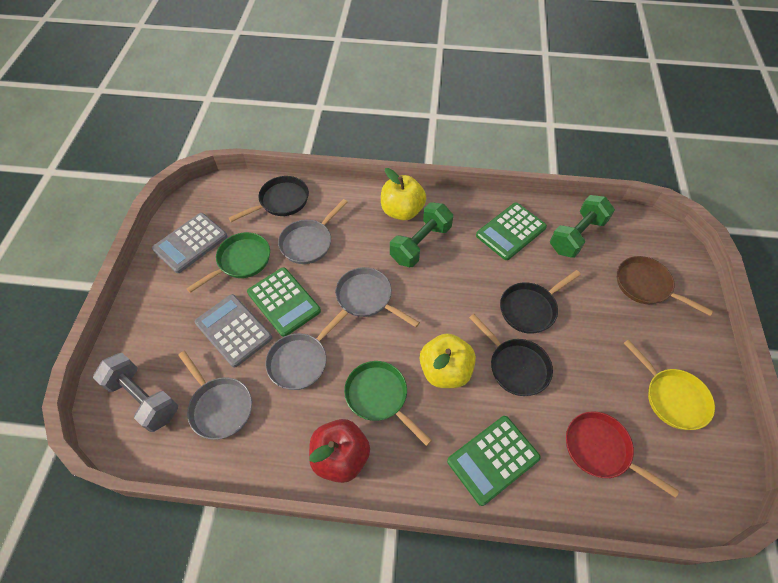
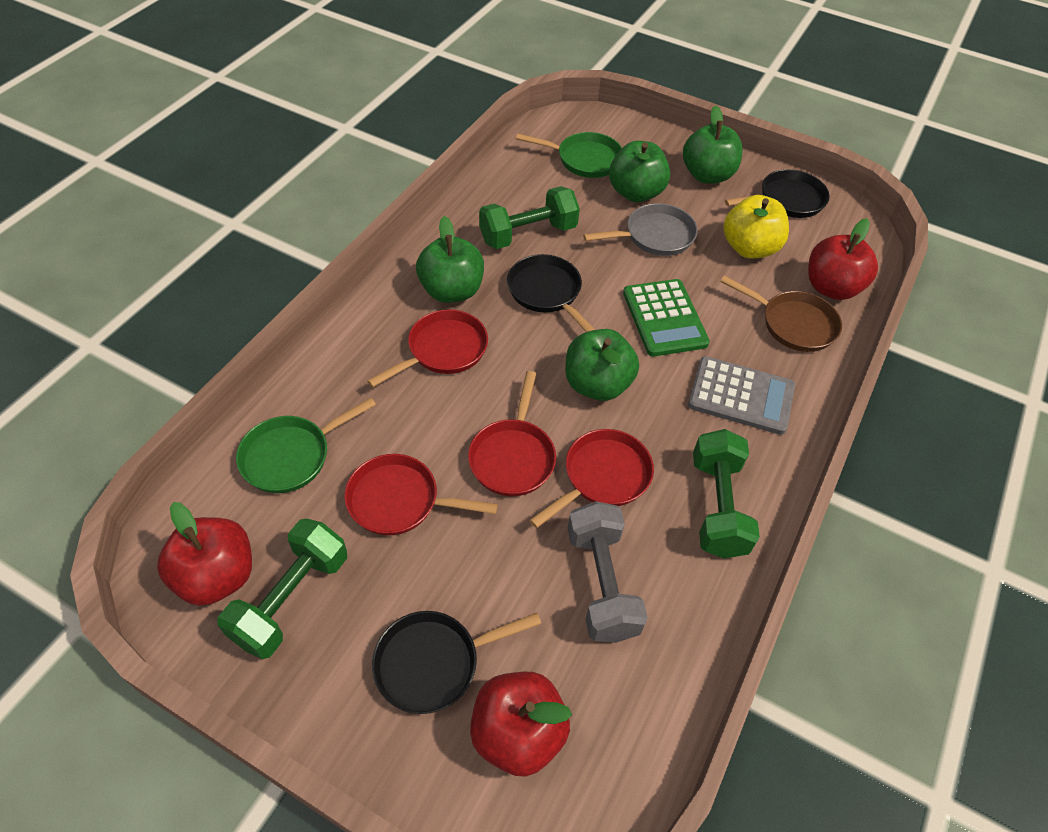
green apple: none = 0 -> [416,216,484,303] [565,329,639,401] [609,141,670,202] [683,105,743,184] = 4
green calculator: [247,267,321,337] [447,416,541,506] [476,203,547,260] = 3 -> [623,279,710,356] = 1
green dumbbell: [390,202,453,267] [550,195,615,258] = 2 -> [217,519,347,659] [479,186,580,249] [693,429,760,559] = 3
grey calculator: [152,213,228,273] [195,294,272,368] = 2 -> [688,356,795,435] = 1
grey pan: [178,351,252,440] [265,309,348,390] [278,199,348,264] [335,267,420,327] = 4 -> [583,203,698,256] = 1
red apple: [309,419,370,483] = 1 -> [157,502,252,606] [470,672,572,777] [808,218,878,300] = 3
red pan: [566,411,679,498] = 1 -> [344,454,498,536] [367,309,488,387] [468,371,556,496] [529,429,654,528] = 4
yellow apple: [381,168,426,220] [420,333,476,388] = 2 -> [723,195,789,258] = 1
yellow pan: [624,339,715,430] = 1 -> none = 0

